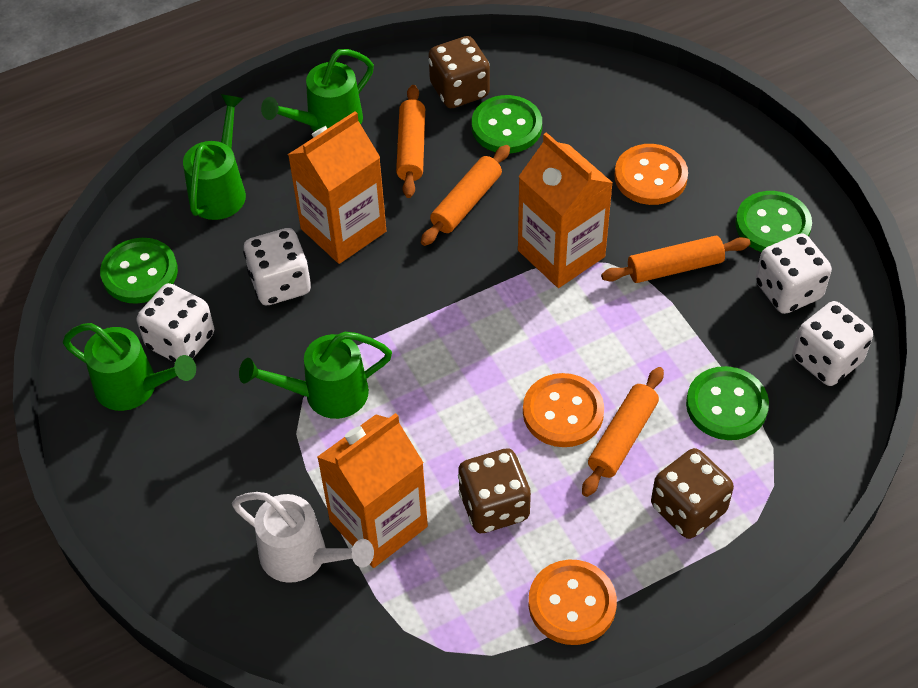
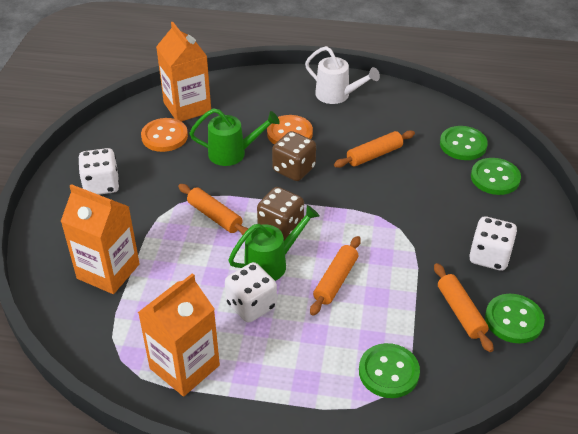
brown dice: [428,36,490,108] [458,448,531,533] [651,448,734,539] = 3 -> [257,187,304,240] [272,131,316,181] = 2
green watering can: [63,323,196,411] [183,94,246,220] [239,332,392,419] [261,49,374,132] = 4 -> [190,108,280,166] [228,205,320,281] = 2
orange button: [523,373,604,447] [529,560,617,645] [614,144,688,205] = 3 -> [141,118,188,152] [267,115,313,144] = 2
white dice: [137,283,214,362] [243,228,311,305] [755,233,832,314] [792,301,873,386] = 4 -> [79,148,120,195] [225,262,277,323] [469,216,517,271] = 3

